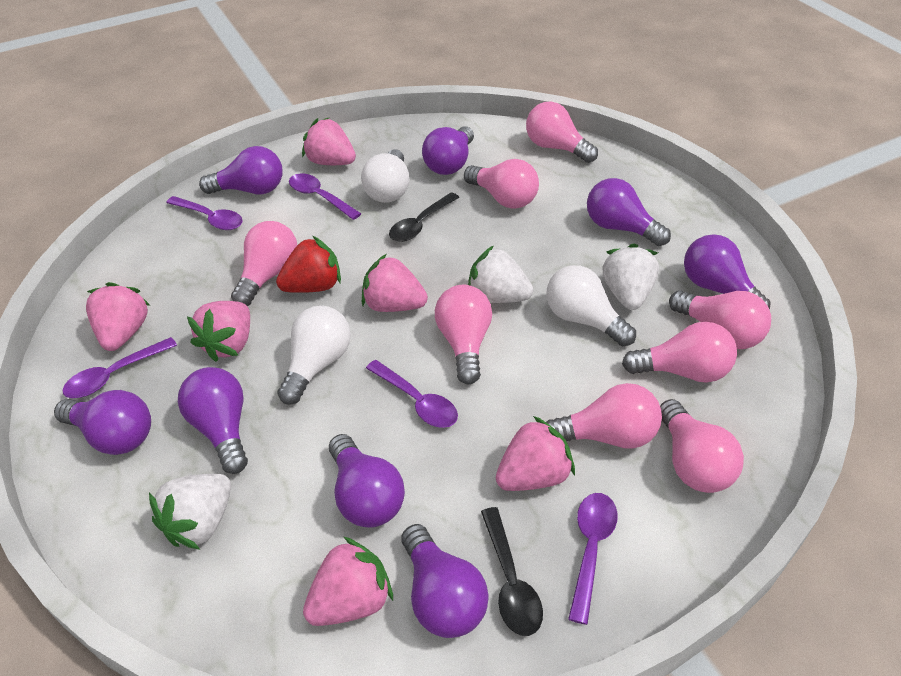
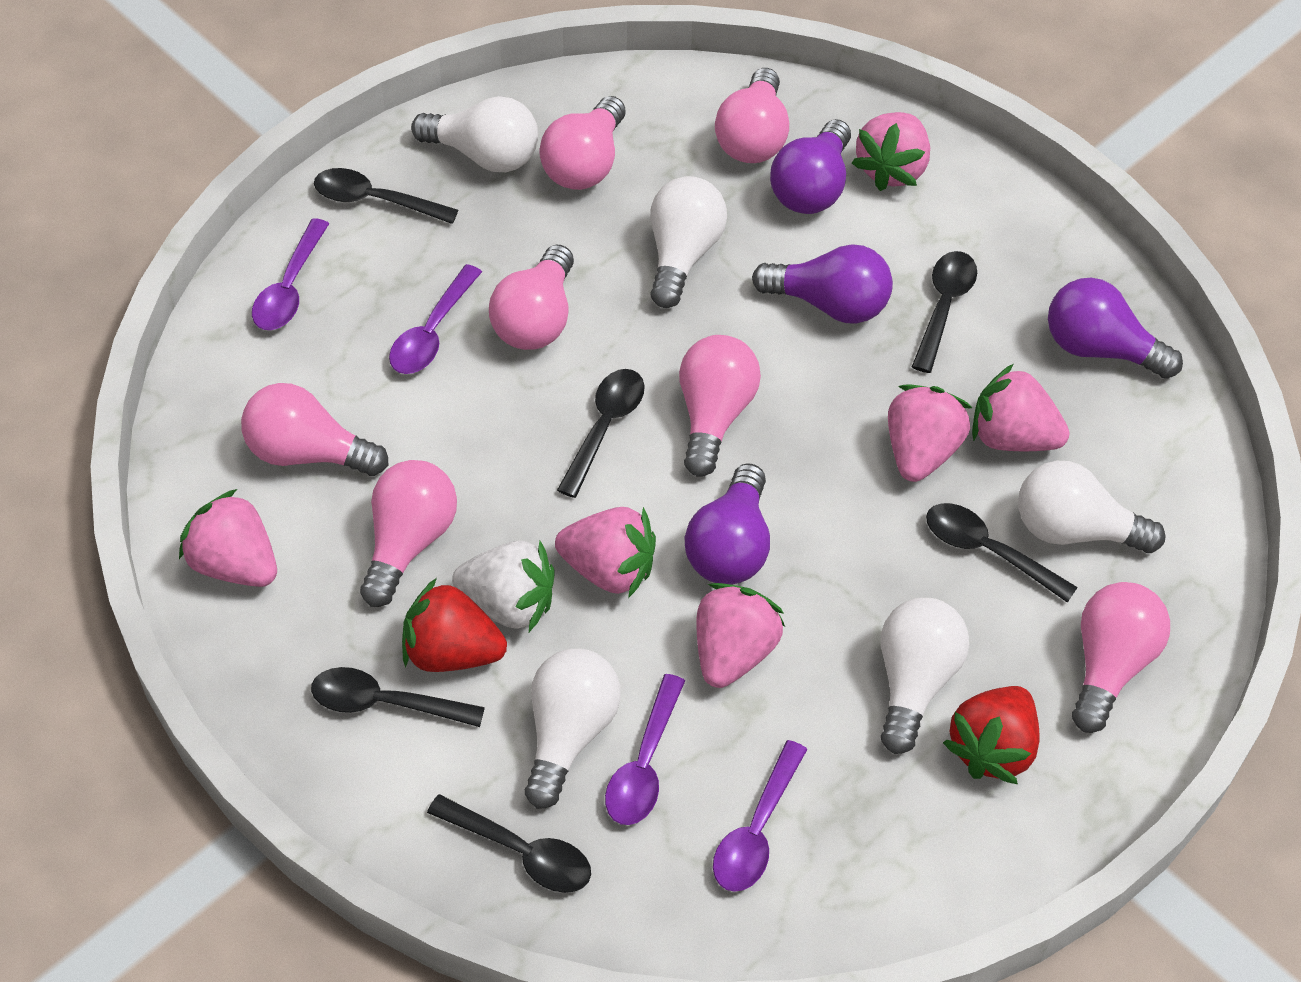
black spoon: [389,192,460,242] [481,507,543,636] = 2 -> [311,667,485,727] [314,168,458,224] [427,794,591,893] [557,369,645,498] [912,251,977,373] [926,503,1078,603] = 6
pink light bulb: [231,221,297,306] [435,285,492,384] [464,159,539,209] [526,102,598,163] [546,383,662,449] [622,322,737,383] [660,399,744,493] [669,290,771,349] = 8 -> [241,383,388,476] [360,460,457,607] [489,244,574,350] [540,96,626,190] [679,335,761,477] [715,68,789,163] [1072,582,1170,733] = 7
purple light bulb: [54,390,151,455] [178,367,248,474] [199,146,282,195] [329,434,405,527] [402,524,488,638] [422,127,474,175] [587,178,671,246] [684,234,771,310] = 8 -> [685,463,770,585] [752,244,893,324] [770,119,851,214] [1048,278,1183,379] = 4
purple spoon: [62,337,177,398] [166,196,243,230] [289,173,361,220] [366,360,458,428] [568,493,618,625] = 5 -> [252,218,329,330] [389,264,482,374] [605,674,685,825] [713,740,808,892] = 4
red strawberry: [276,236,341,293] = 1 -> [402,578,507,672] [943,686,1040,784] = 2
white light bulb: [277,306,351,405] [361,149,410,203] [546,265,636,346] = 3 -> [411,96,538,172] [525,649,621,809] [650,176,727,308] [880,598,969,754] [1018,461,1166,553] = 5
white strawberry: [149,474,231,550] [468,245,533,303] [602,243,659,310] = 3 -> [452,541,554,632] = 1

